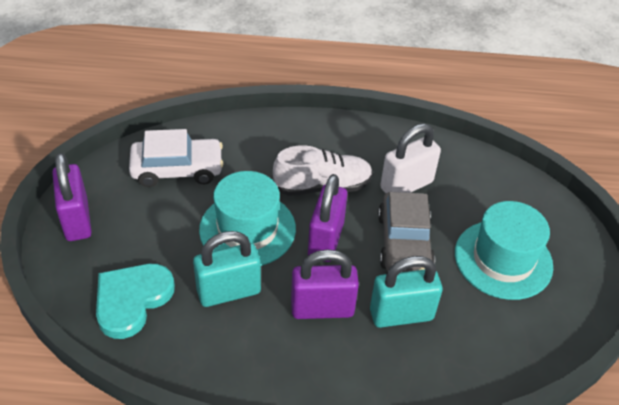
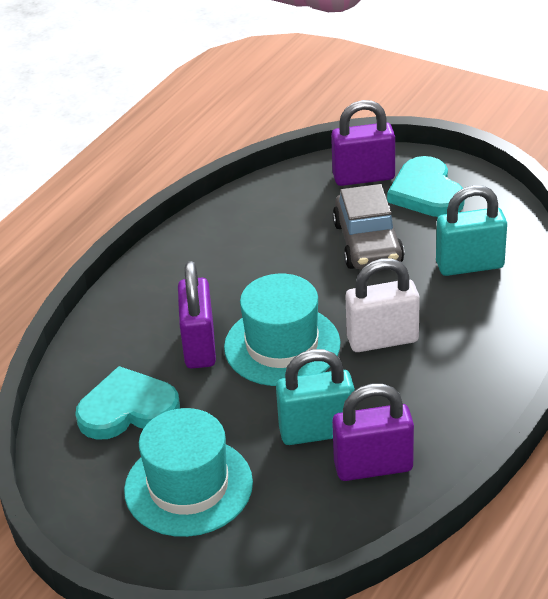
turquoise heart: [96,264,175,339] = 1 -> [75,366,180,440] [387,156,465,217] = 2
white car: [129,129,224,187] = 1 -> none = 0
white shoe: [273,145,373,196] = 1 -> none = 0

